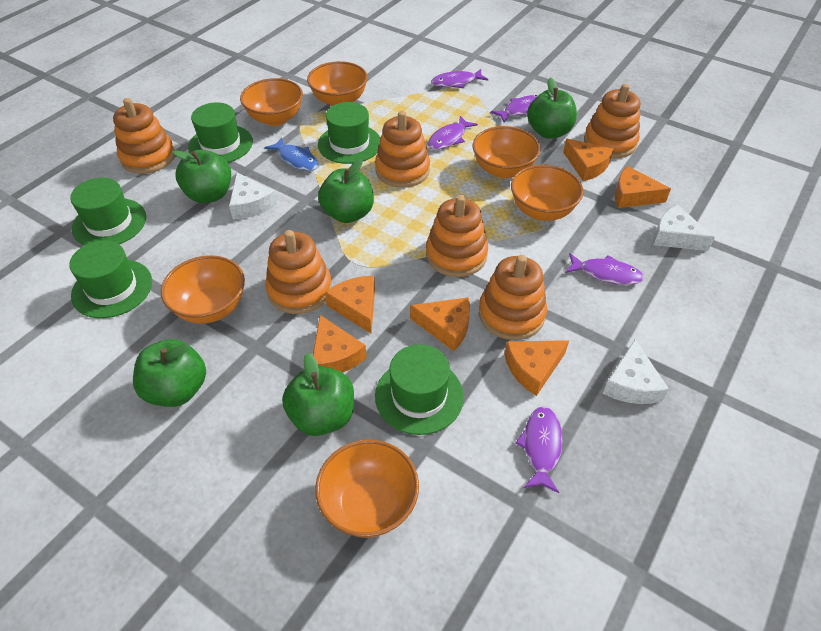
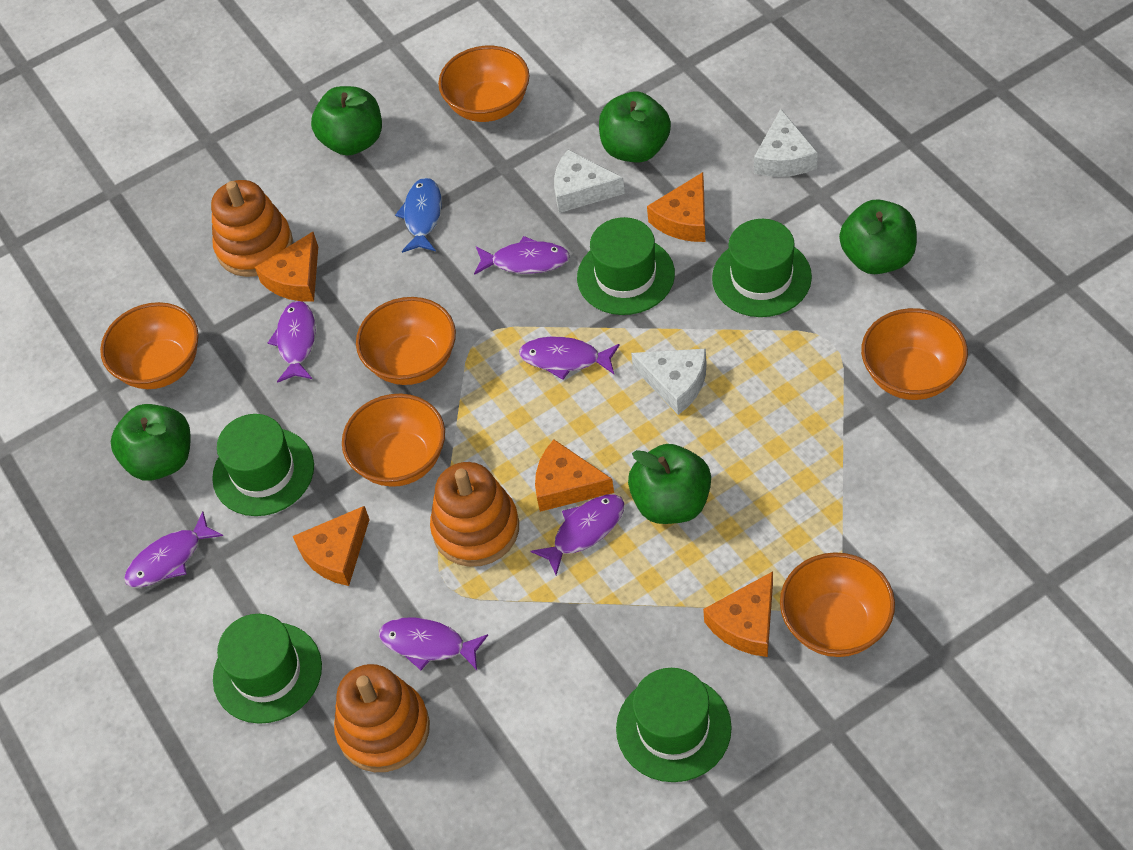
orange cheese: [313,315,367,372] [325,276,375,333] [410,297,470,351] [504,340,569,396] [563,139,614,181] [615,166,671,208] = 6 -> [255,232,318,302] [293,506,370,586] [535,440,614,512] [647,172,705,242] [703,571,773,657] = 5
orange stacking toy: [113,98,175,174] [265,230,332,314] [375,111,430,188] [426,195,488,277] [479,255,547,340] [584,84,640,159] = 6 -> [211,180,293,277] [334,664,430,772] [430,462,519,567] = 3
purple fish: [428,116,478,150] [431,69,488,88] [491,95,538,123] [515,407,563,493] [565,253,644,285] = 5 -> [124,511,223,587] [268,301,316,383] [379,617,488,670] [474,236,570,275] [519,337,620,380] [531,494,624,575] = 6

